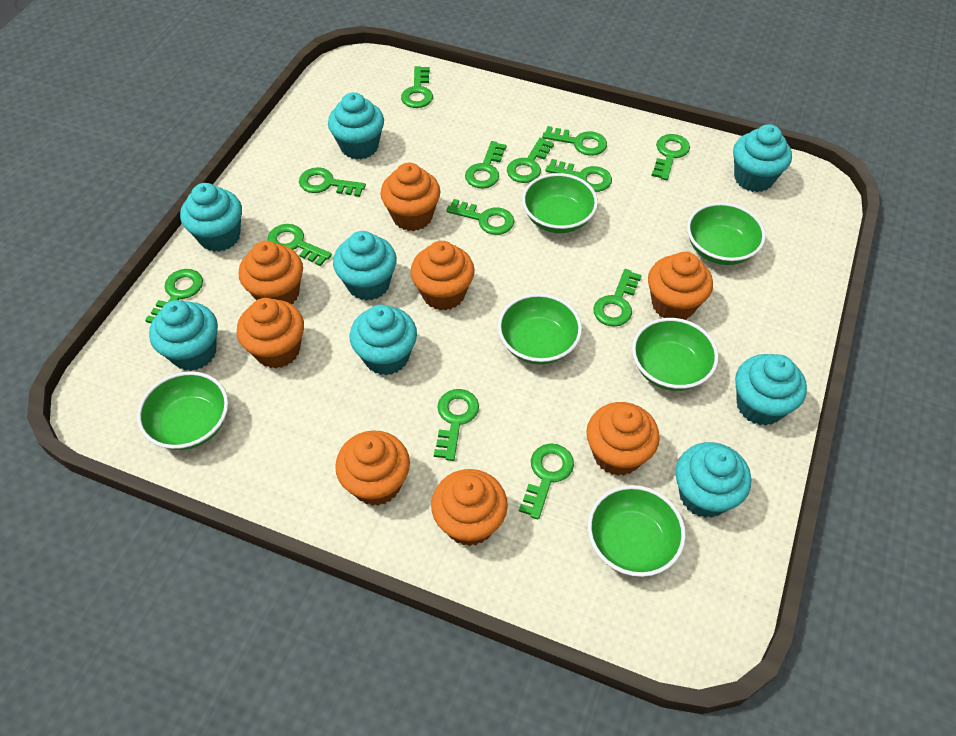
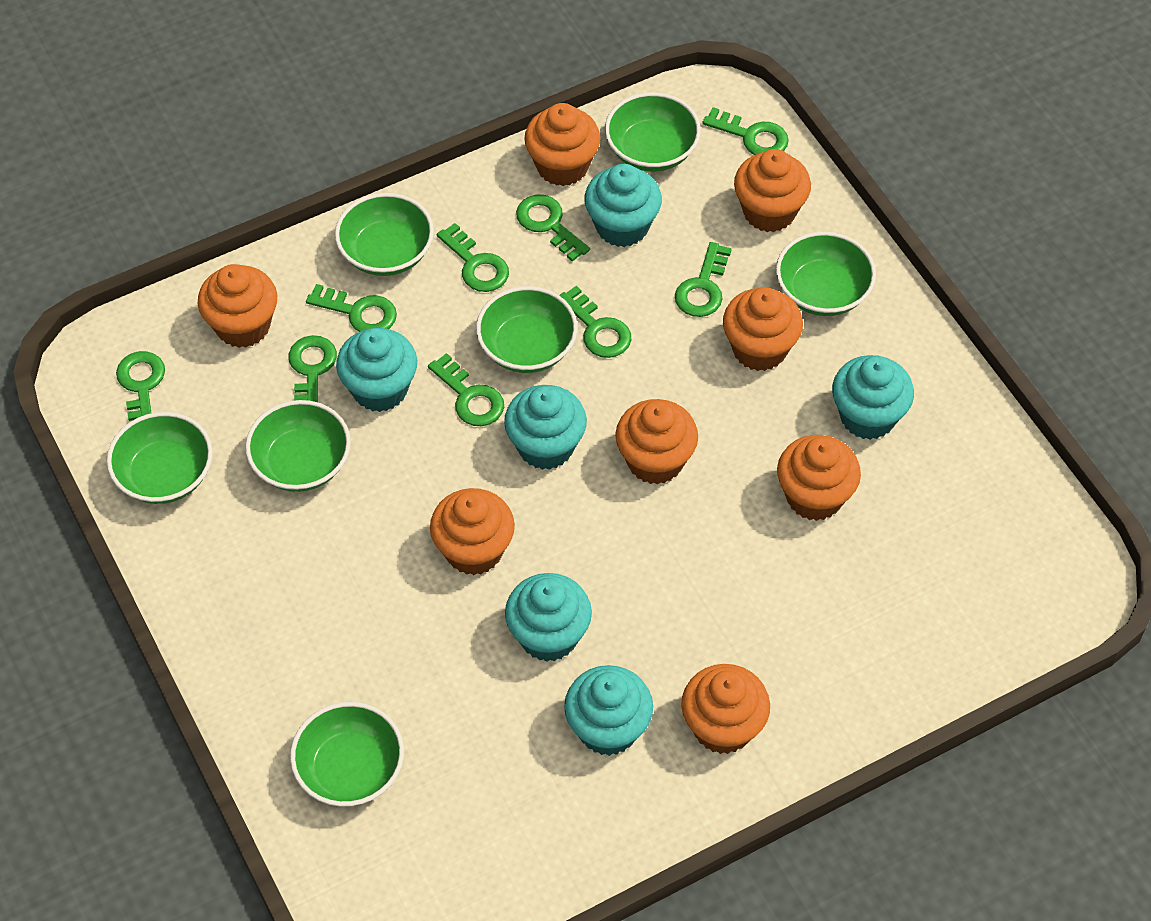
green bowl: [137,371,228,450] [498,293,582,364] [522,173,598,233] [587,485,686,577] [632,318,719,391] [687,202,766,265] = 6 -> [107,412,213,504] [245,400,351,492] [290,702,404,807] [335,193,434,276] [476,286,578,373] [605,92,701,172] [776,232,876,316] = 7
green key: [145,269,203,323] [267,224,332,267] [299,167,366,197] [401,66,433,108] [434,389,479,461] [446,199,514,235] [465,141,506,189] [507,138,554,183] [519,443,574,520] [542,126,607,156] [545,159,612,192] [593,269,642,327] [651,134,690,180] = 13 -> [116,351,165,421] [289,335,337,402] [306,284,397,332] [428,353,504,426] [437,223,509,292] [516,194,590,262] [559,286,631,358] [675,242,732,317] [703,107,789,155] = 9
turquoise cupcake: [149,300,218,371] [180,183,242,252] [328,92,384,160] [333,231,397,301] [350,305,417,375] [675,442,751,518] [733,124,792,192] [735,354,807,425] = 8 -> [336,328,417,412] [504,385,587,470] [505,573,592,662] [564,665,653,756] [585,164,662,247] [832,355,914,440] = 6

